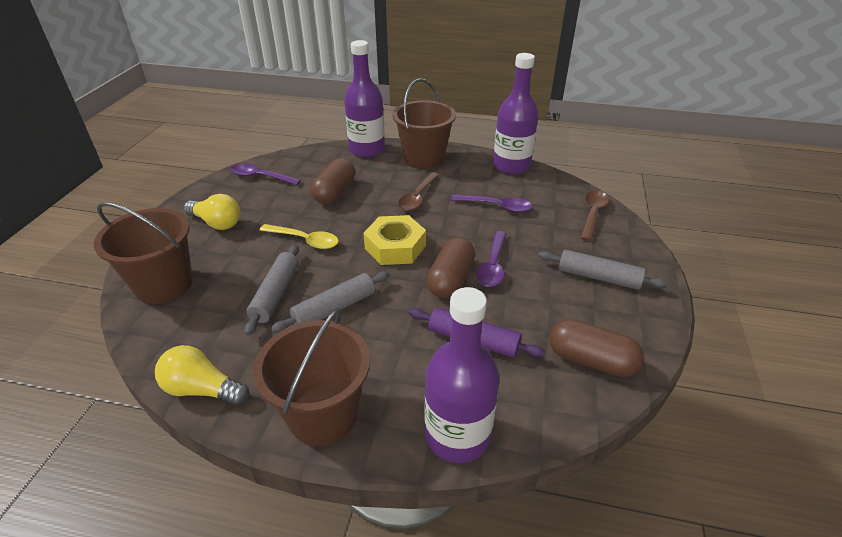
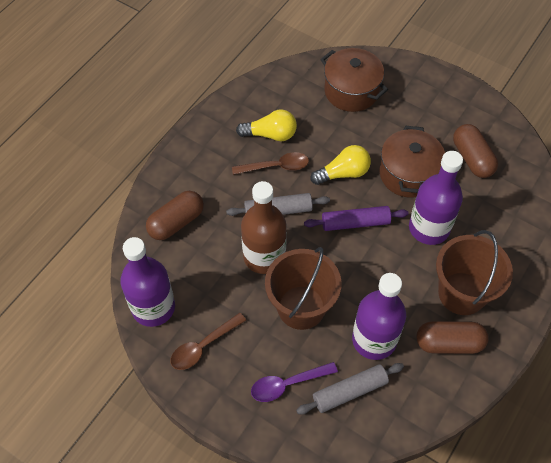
brown bottle: none = 0 -> [241,181,287,274] = 1
brown bucket: [94,202,193,304] [253,308,370,446] [392,78,456,169] = 3 -> [265,247,341,330] [436,230,513,315] = 2
brown pot: none = 0 -> [320,48,388,112] [380,126,445,198] = 2
grey rolling pin: [244,245,299,335] [271,271,390,333] [539,249,668,290] = 3 -> [226,193,330,216] [296,363,404,414] = 2
purple spoon: [230,163,301,185] [451,194,532,213] [476,231,506,287] = 3 -> [251,362,338,402] = 1
yellow nut: [363,215,426,265] = 1 -> none = 0
yellow spoon: [260,224,339,249] = 1 -> none = 0

